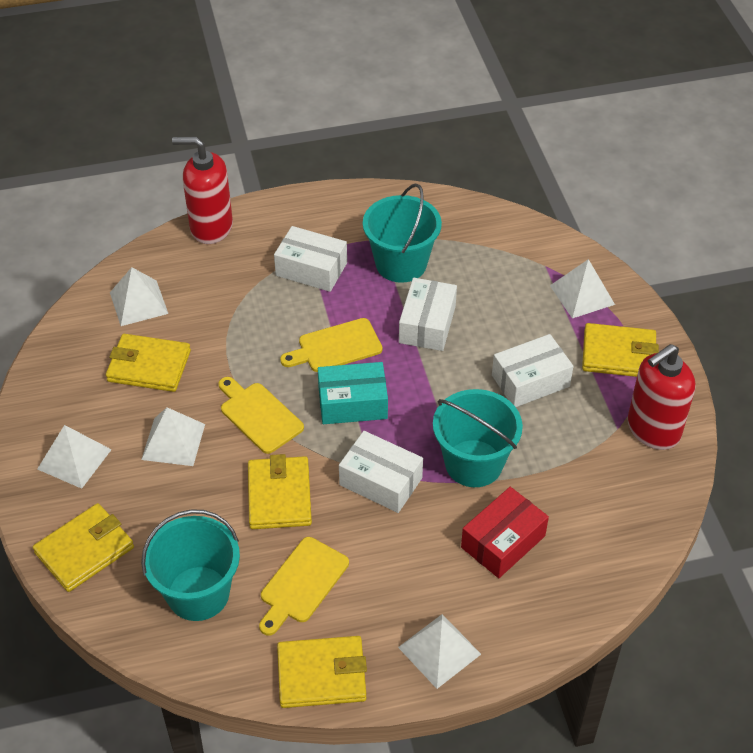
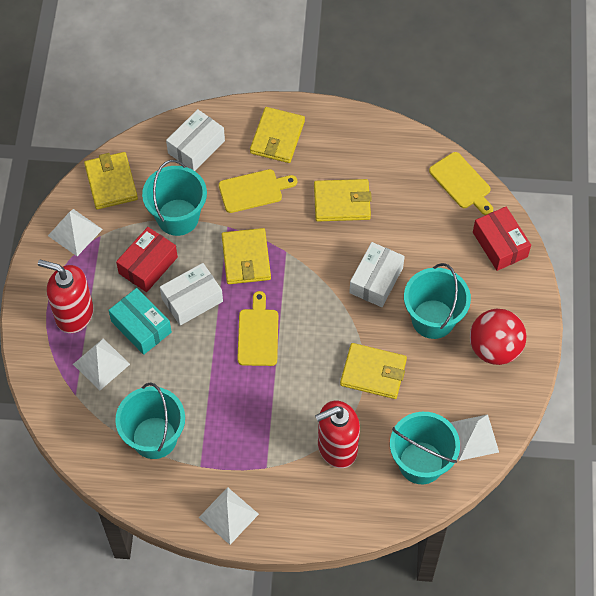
red ball: none = 0 -> [470,309,526,365] = 1
red box: [461,487,549,578] = 1 -> [116,227,178,292] [473,206,531,271] = 2
turquoise bucket: [141,509,240,621] [363,183,442,283] [433,389,523,487] = 3 -> [115,383,185,459] [142,160,207,236] [390,412,460,484] [404,263,471,339] = 4
white box: [274,226,347,292] [339,431,423,513] [399,278,457,351] [492,334,573,407] = 4 -> [160,263,223,326] [166,109,225,171] [349,242,405,307] = 3
white pyramid: [37,425,112,489] [110,267,168,326] [141,407,205,466] [398,614,481,689] [550,259,615,318] = 5 -> [48,209,103,256] [73,338,130,390] [199,487,259,545] [450,414,499,461] = 4

